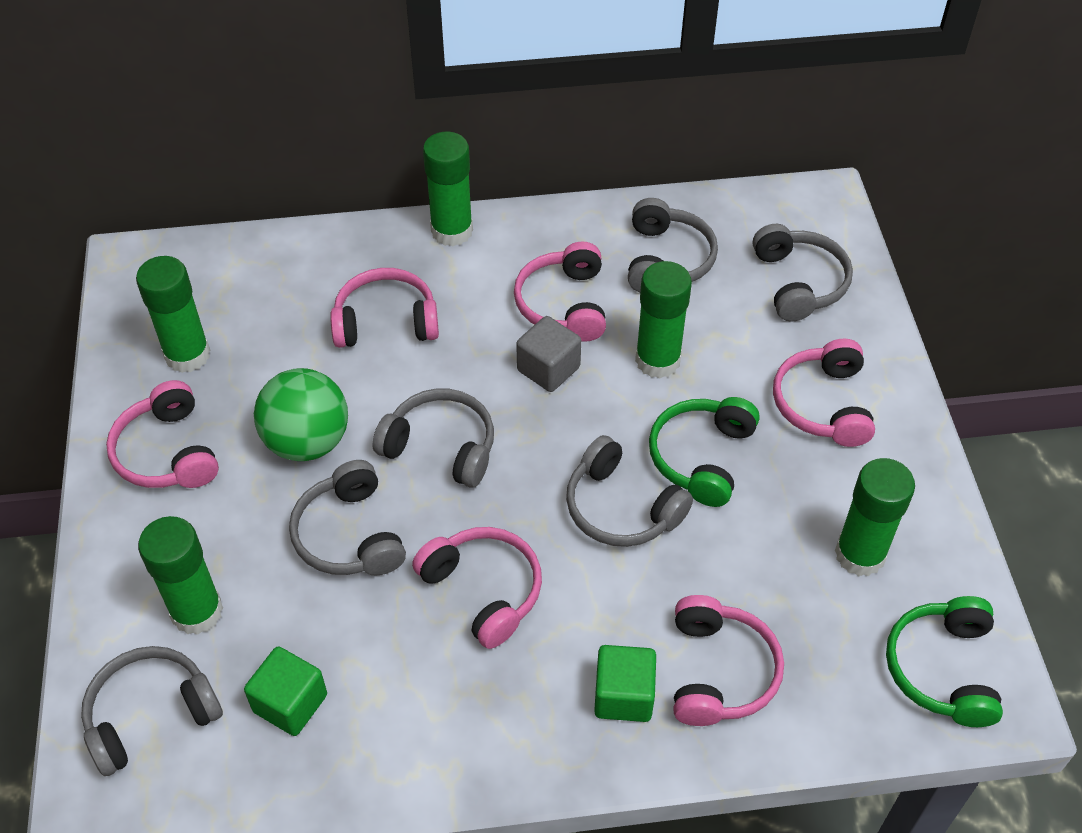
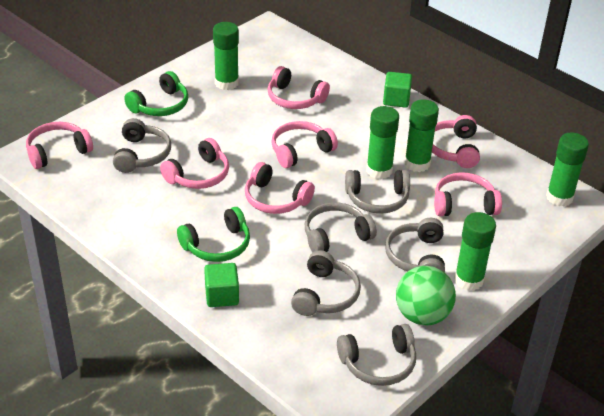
grey cube: [516,316,581,392] = 1 -> none = 0
pink headphones: [106,380,219,488] [330,268,439,348] [412,527,542,649] [514,242,606,342] [674,595,784,726] [773,338,875,447] = 6 -> [26,122,93,169] [160,138,229,189] [245,162,315,214] [268,66,330,109] [271,121,338,168] [432,115,480,168] [434,172,502,216] = 7

